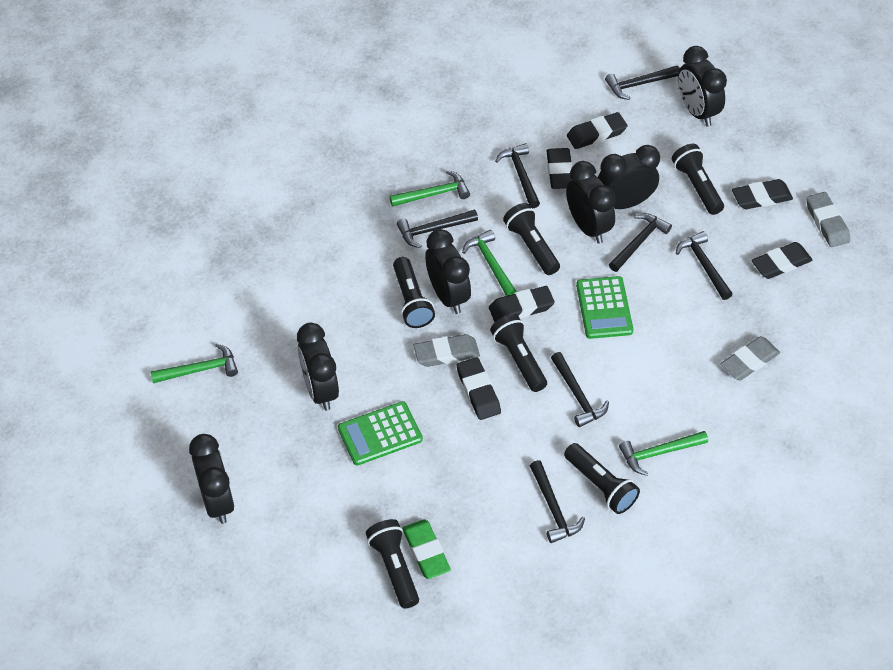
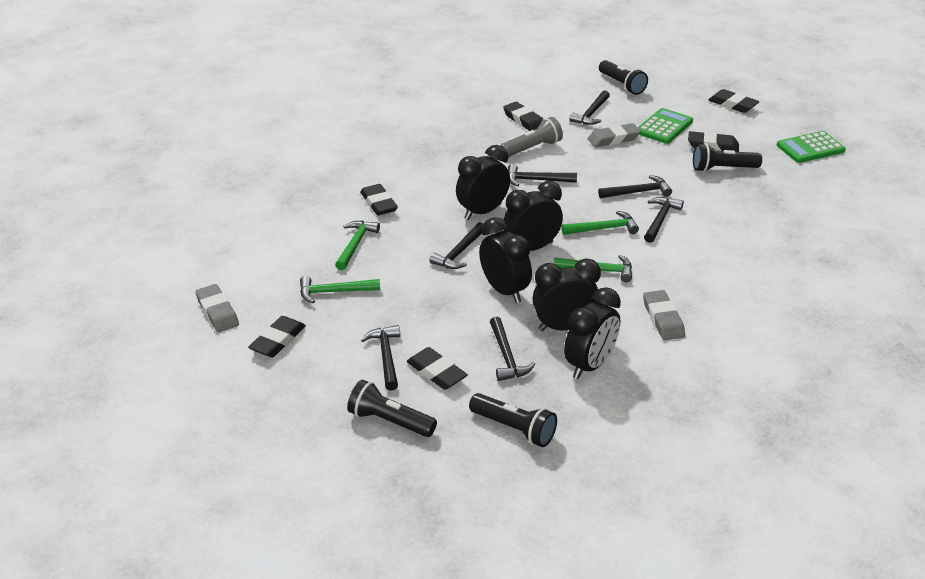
black clock: [189,434,235,524] [297,323,339,411] [425,229,471,314] [566,161,616,244] [598,145,660,209] [678,46,727,127] = 6 -> [456,145,510,220] [479,217,532,303] [503,181,563,251] [532,258,601,331] [564,287,621,379] = 5
black flashlight: [366,519,419,609] [393,257,435,328] [490,314,547,392] [503,203,560,275] [564,443,640,514] [672,144,724,215] = 6 -> [347,380,437,437] [469,393,557,447] [599,60,648,95] [693,143,762,172] = 4
green eraser: [402,519,451,579] = 1 -> none = 0
grey flashlight: none = 0 -> [500,117,563,157] = 1

